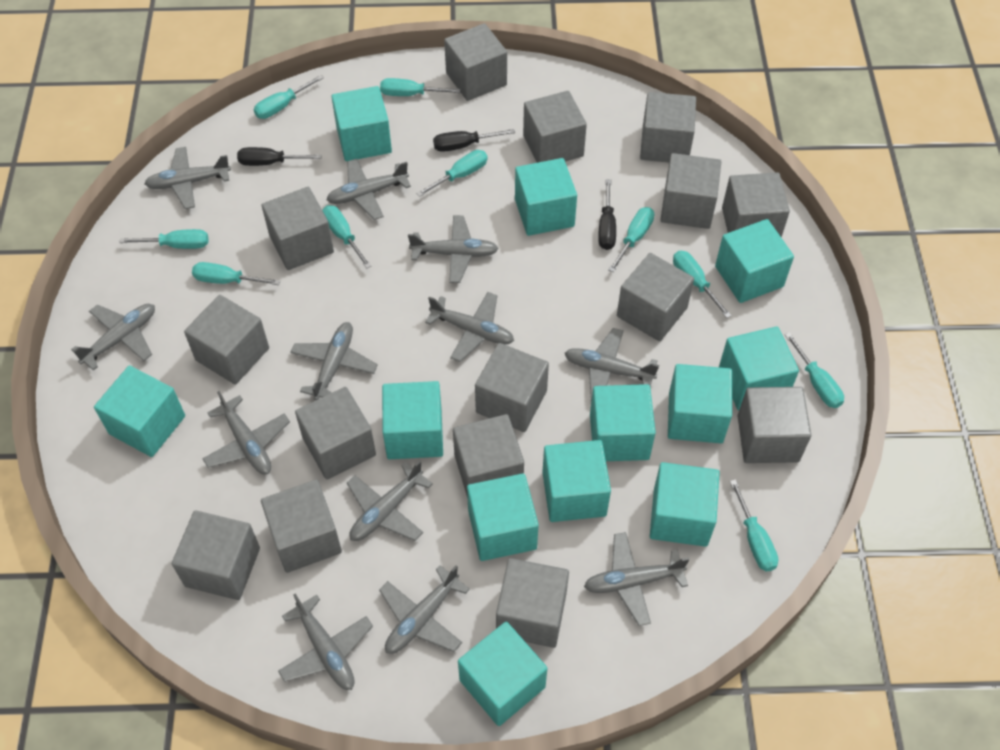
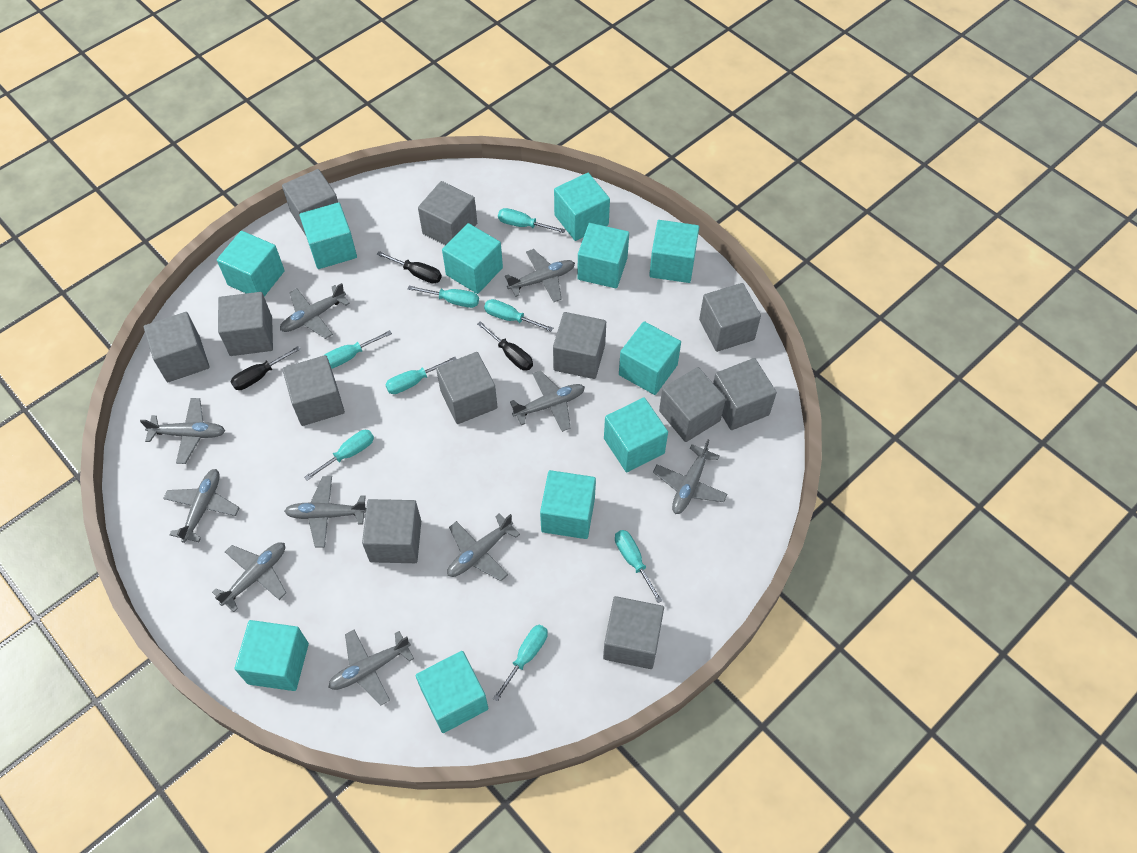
grey cube: [172,510,260,600] [184,295,269,385] [261,480,342,573] [262,187,334,270] [295,387,376,479] [444,23,507,101] [453,414,524,498] [475,343,549,432] [496,558,569,648] [523,91,587,163] [617,253,694,341] [640,92,696,162] [661,153,721,229] [722,172,790,237] [738,387,811,463] = 15 -> [144,312,210,382] [218,292,273,356] [282,169,338,235] [282,355,345,426] [362,499,421,563] [418,181,477,245] [436,352,498,424] [553,312,606,379] [603,596,664,669] [659,367,726,442] [699,283,761,352] [713,358,777,430] = 12
grey plane: [71,304,155,371] [144,147,231,209] [202,391,290,474] [278,594,373,690] [290,322,378,400] [326,159,411,220] [347,460,433,541] [379,565,470,654] [408,215,499,283] [425,292,514,362] [565,328,659,401] [584,532,690,626] = 12 -> [140,398,225,464] [163,469,240,543] [212,542,287,612] [280,283,350,339] [284,476,366,548] [328,630,414,705] [447,514,520,581] [505,249,575,302] [510,370,585,432] [653,440,728,514] = 10
turquoise cube: [94,365,185,457] [331,86,392,161] [382,381,443,459] [458,622,547,726] [467,473,539,561] [515,158,577,236] [542,440,611,522] [590,384,656,461] [650,462,720,547] [668,364,732,443] [715,219,794,303] [719,326,799,411] = 12 -> [217,231,285,297] [235,620,309,691] [299,202,357,269] [416,651,489,733] [442,223,503,294] [540,470,596,539] [554,173,610,241] [577,223,629,288] [604,398,668,472] [619,321,681,395] [649,220,699,283] = 11
turquoise screwdriver: [119,229,208,249] [192,262,280,285] [254,75,324,119] [322,205,371,269] [380,78,461,96] [416,150,488,197] [609,207,654,272] [673,251,732,318] [730,479,778,571] [785,332,844,408] = 10 -> [304,430,374,481] [323,330,392,369] [385,357,456,394] [408,286,479,308] [484,299,553,332] [493,625,548,702] [498,208,566,233] [615,530,663,603] = 8

